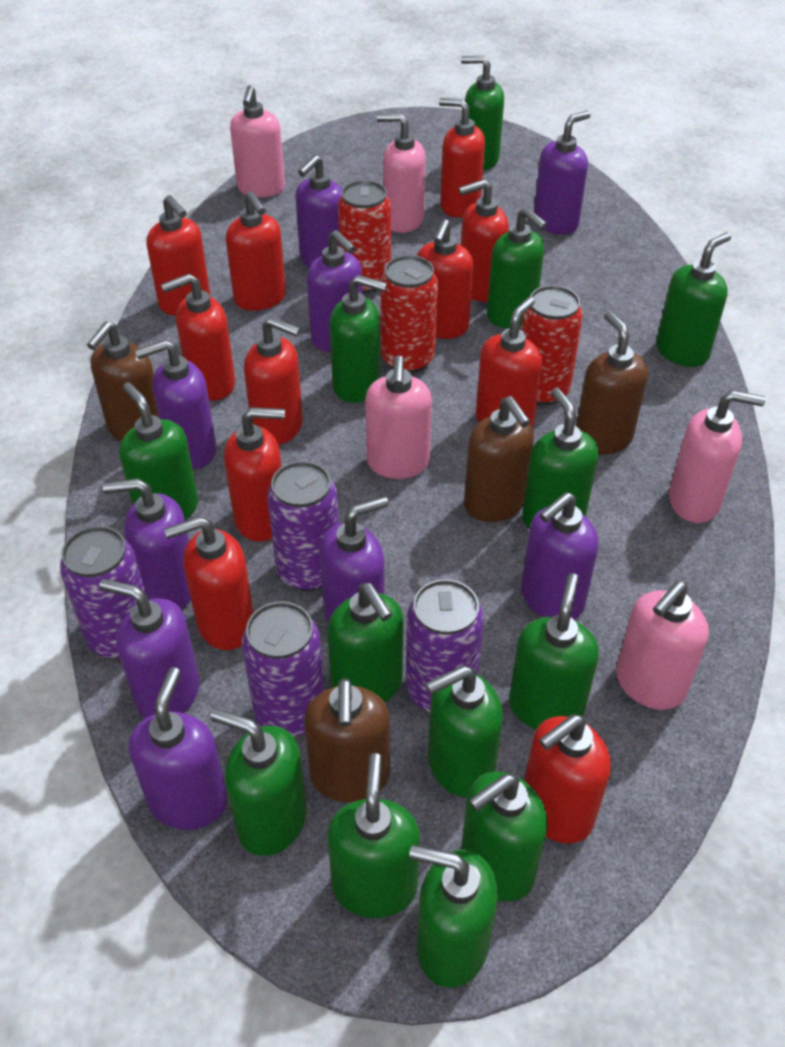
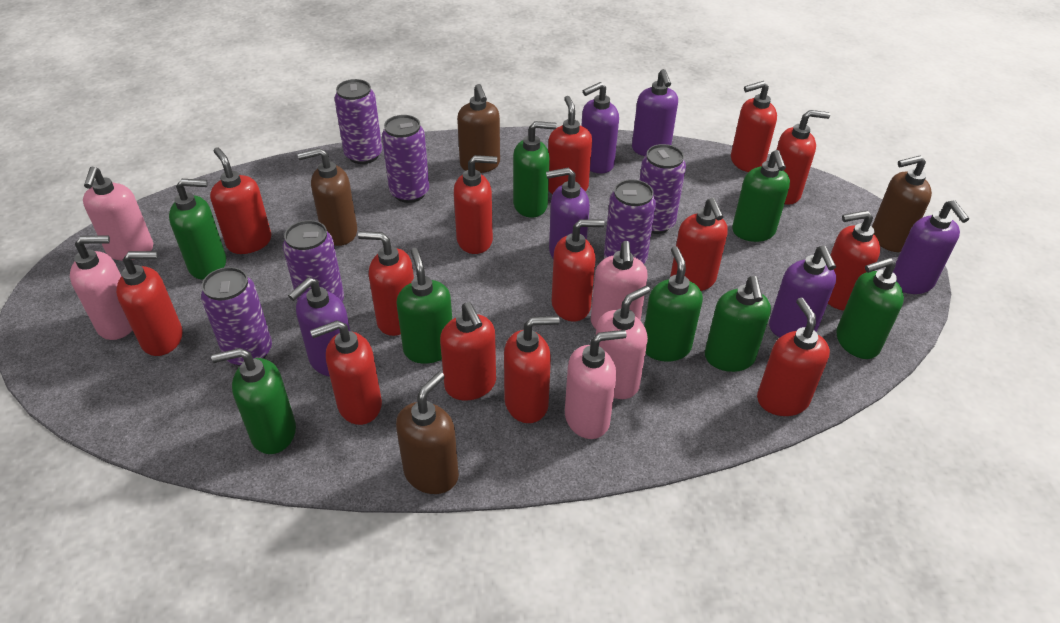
green soap dispenser: [119,382,198,520] [211,709,307,856] [327,583,404,703] [327,753,420,918] [329,275,387,403] [409,845,498,988] [426,665,503,798] [461,56,504,170] [461,771,547,901] [487,207,547,328] [509,573,599,729] [522,388,598,529] [656,232,731,367] = 13 -> [169,179,226,279] [211,348,296,454] [396,248,452,364] [513,121,557,218] [644,246,703,362] [705,276,771,372] [732,150,790,242] [836,258,904,359] = 8
purple can: [60,526,145,659] [242,601,325,737] [267,461,339,591] [406,579,484,712] = 4 -> [201,267,272,366] [283,220,344,301] [334,79,382,164] [382,115,429,203] [604,179,656,264] [640,144,686,234] = 6
purple soap dispenser: [99,579,200,719] [103,478,191,609] [128,667,228,830] [135,340,216,469] [295,155,342,268] [307,230,362,352] [320,496,389,623] [521,492,599,619] [534,111,591,235] = 9 -> [288,277,350,376] [546,167,590,259] [581,82,619,173] [632,69,678,156] [769,246,836,337] [893,200,969,294] = 6
red can: [338,180,391,293] [380,255,438,373] [521,285,583,405] = 3 -> none = 0
red soap dispenser: [146,195,210,315] [161,274,235,401] [164,516,254,650] [224,407,285,541] [226,191,286,311] [244,317,303,445] [417,219,473,339] [439,98,485,217] [459,179,509,302] [476,297,542,428] [524,715,611,844] = 11 -> [116,251,182,356] [210,148,271,254] [310,320,382,425] [358,231,414,336] [440,302,496,401] [454,155,497,254] [504,316,559,423] [548,96,592,194] [552,219,605,322] [670,198,728,291] [731,81,777,172] [757,298,830,416] [776,110,831,205] [828,210,880,311] = 14

